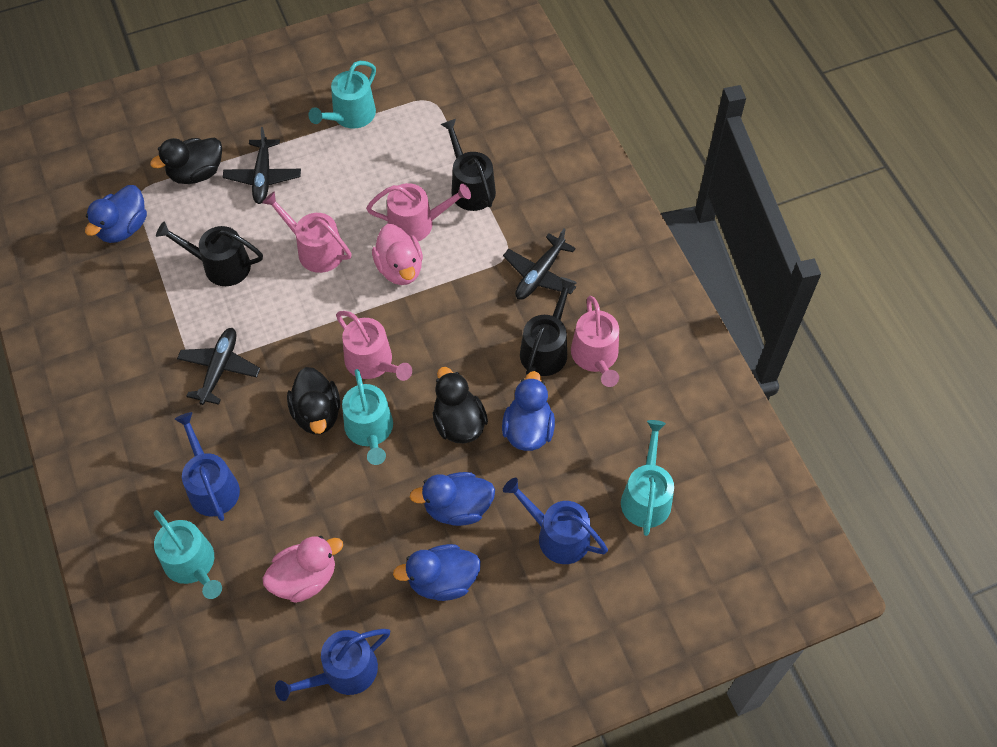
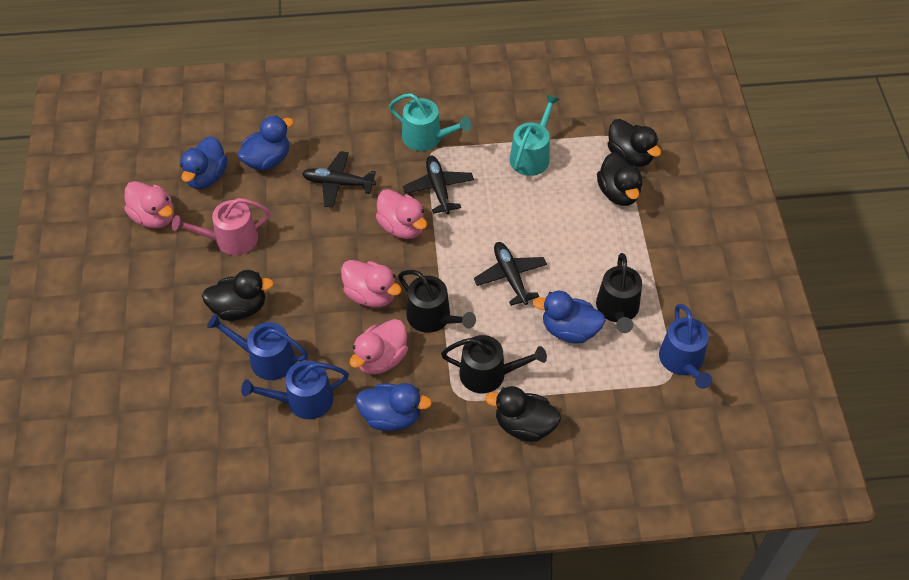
black duck: [150,138,222,184] [287,367,340,435] [433,367,488,443] = 3 -> [202,270,274,321] [485,386,561,442] [597,152,642,206] [608,119,661,167] = 4
pink duck: [263,536,343,603] [372,224,423,285] = 2 -> [124,181,174,228] [341,260,402,308] [349,319,408,375] [376,189,427,239] = 4
pink watering can: [262,192,352,273] [336,311,412,381] [366,183,471,241] [571,296,619,387] = 4 -> [172,198,271,255] = 1
turquoise watering can: [154,510,222,599] [308,61,376,128] [342,369,393,465] [621,420,674,536] = 4 -> [389,93,471,151] [510,94,560,176] = 2

